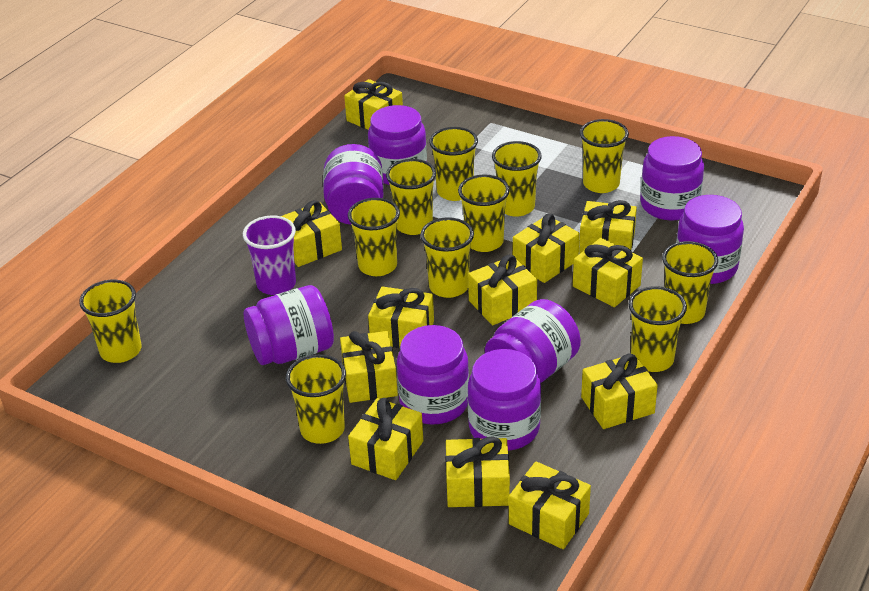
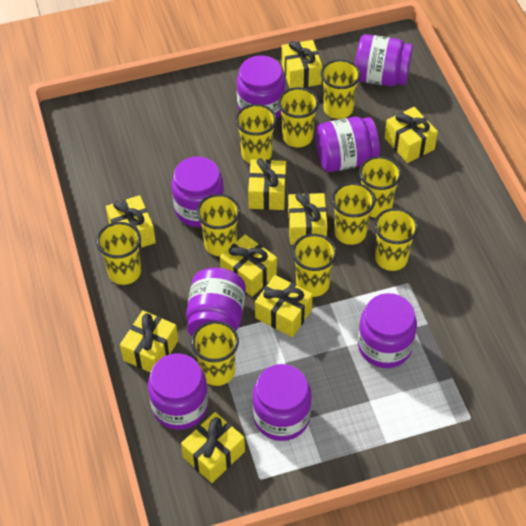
purple cup: [243,215,296,295] = 1 -> none = 0
yellow cup: [79,280,141,363] [286,354,346,444] [348,198,400,276] [386,159,436,235] [420,217,474,298] [429,127,478,201] [458,174,510,252] [492,141,542,217] [580,119,629,193] [629,286,687,372] [662,241,718,324] = 11 -> [96,222,141,285] [191,321,239,386] [197,194,240,256] [235,104,277,163] [278,87,319,147] [292,234,337,297] [321,59,361,119] [332,182,375,245] [359,156,402,218] [374,208,418,271] = 10
yellow gift: [281,200,342,267] [340,331,398,403] [344,79,403,130] [348,398,423,480] [368,286,434,348] [445,436,510,507] [468,255,537,325] [509,461,591,549] [513,213,580,283] [573,238,643,307] [579,200,637,253] [581,354,658,429] = 12 -> [106,195,156,249] [120,310,178,372] [181,412,245,483] [220,234,277,297] [248,158,286,210] [255,275,313,337] [281,40,322,88] [288,193,327,245] [384,107,438,163] = 9

